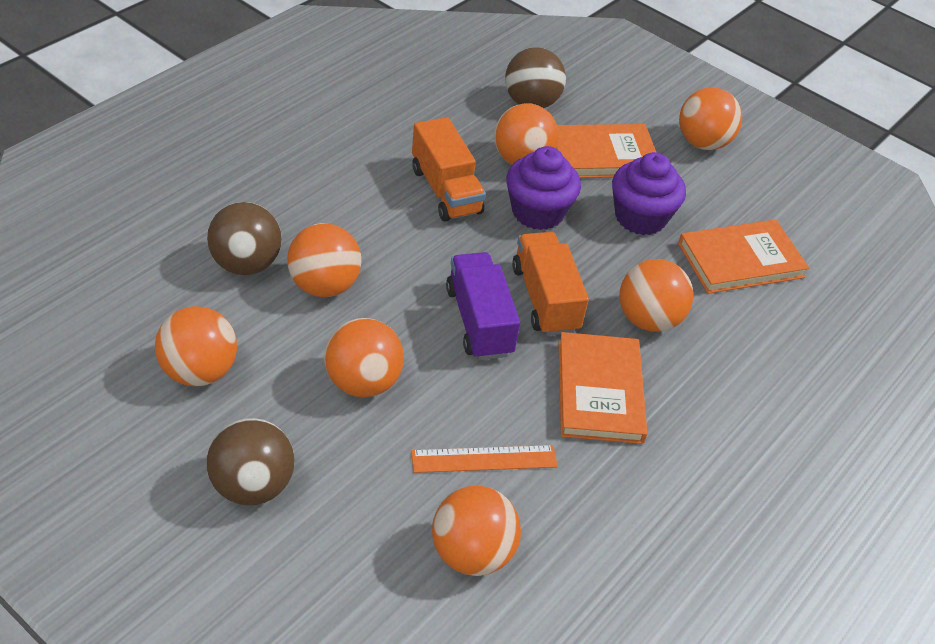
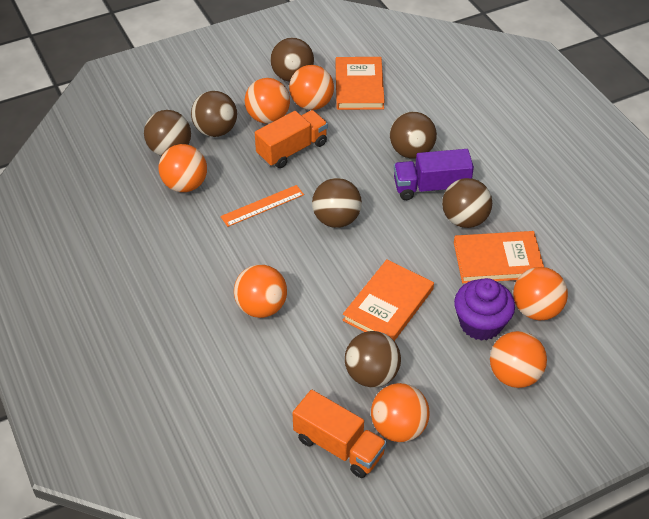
brown ball: [206,418,294,505] [207,202,282,275] [505,47,566,108] = 3 -> [144,110,191,156] [191,91,237,137] [270,38,314,82] [312,178,362,228] [345,331,401,387] [390,112,437,159] [442,178,492,228] = 7
purple cupcake: [506,146,581,230] [612,152,686,235] = 2 -> [454,278,515,341] = 1

